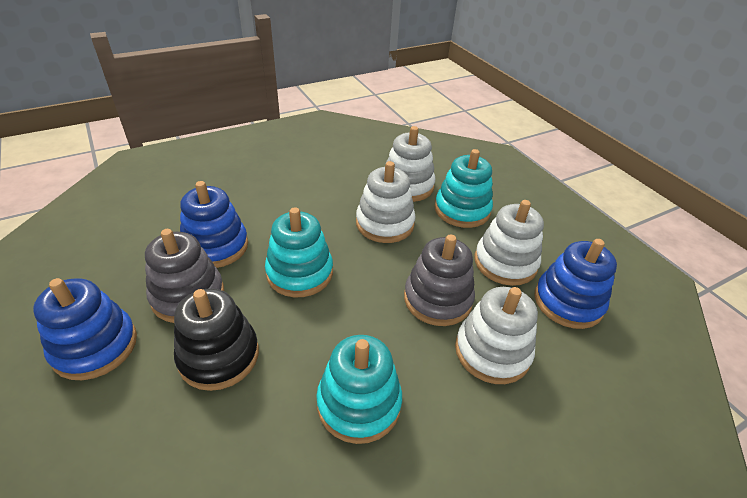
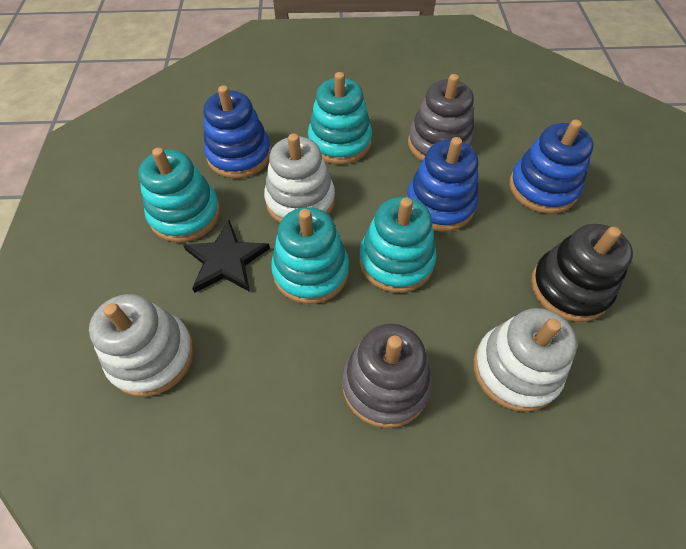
black star: none = 0 -> [183,220,270,293] = 1
turquoise stacking toy: [265,207,333,298] [316,335,402,444] [435,149,493,228] = 3 -> [138,148,220,242] [271,207,349,304] [308,72,372,164] [359,197,437,293] = 4
white stacking toy: [356,161,416,243] [386,126,435,202] [455,287,538,384] [474,200,544,286] = 4 -> [89,294,194,397] [264,133,335,223] [473,308,577,412] = 3

